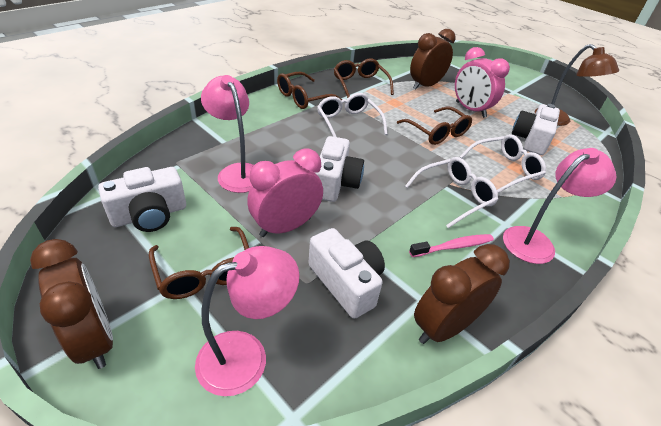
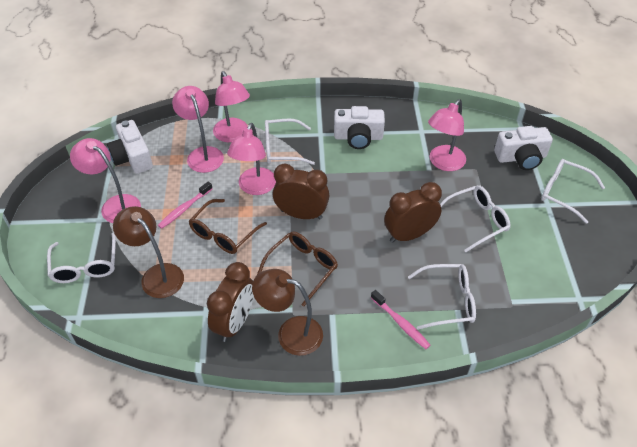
brown glasses: [149,227,249,299] [277,72,342,109] [334,58,394,98] [397,106,472,145] = 4 -> [189,199,267,254] [257,232,338,306] = 2
brown lamp: [535,44,619,126] = 1 -> [113,206,184,298] [252,269,323,356] = 2
pink clock: [247,149,323,237] [455,47,510,118] = 2 -> none = 0
pink lamp: [195,246,299,396] [201,75,254,193] [503,148,616,264] = 3 -> [70,138,141,223] [172,86,224,173] [213,71,250,142] [227,123,276,195] [428,99,466,171] = 5
pink toothbrush: [409,234,494,257] = 1 -> [158,182,213,229] [371,290,431,349] = 2
white camera: [98,167,186,232] [308,228,385,319] [315,136,364,202] [512,104,560,155] = 4 -> [107,120,153,174] [334,106,385,149] [494,126,553,170] = 3
white glasses: [317,93,388,137] [405,157,498,228] [460,134,546,193] = 3 -> [47,233,116,283] [265,119,315,165] [408,264,476,330] [440,185,510,252] [541,159,605,224] = 5

